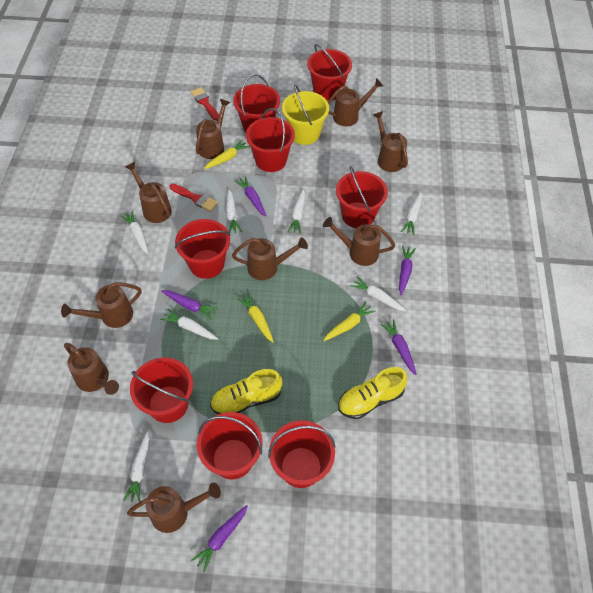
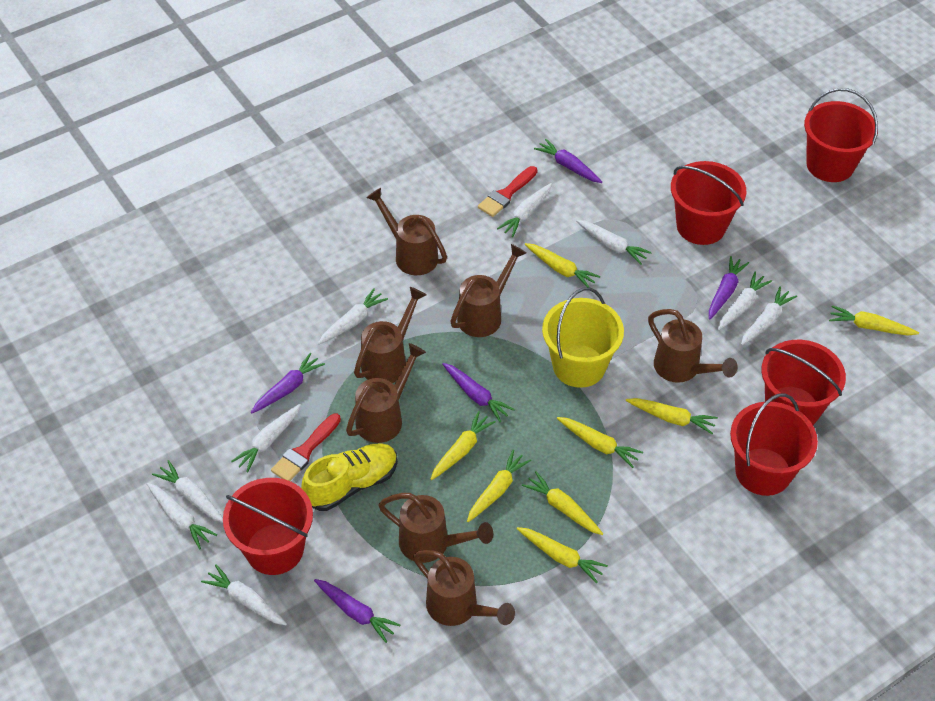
brown watering can: [61,282,142,328] [64,343,119,395] [125,162,172,223] [127,483,221,533] [196,99,231,159] [232,237,308,280] [323,217,395,266] [328,78,383,126] [373,111,408,172] = 9 -> [346,343,426,443] [354,287,427,383] [366,188,447,275] [378,493,493,563] [413,550,515,626] [450,244,526,337] [648,309,738,383] = 7
red bucket: [130,358,193,423] [175,219,231,279] [197,412,263,480] [233,74,280,132] [246,108,295,172] [268,420,335,488] [307,44,352,101] [336,166,388,228] = 8 -> [223,478,313,575] [671,161,746,245] [730,393,818,496] [761,340,846,425] [804,88,878,182] = 5
white carrot: [120,211,148,254] [123,432,149,502] [160,308,218,340] [226,189,242,233] [288,189,305,234] [350,276,406,311] [401,192,422,235] = 7 -> [147,483,217,549] [152,460,223,523] [201,565,287,625] [231,404,301,473] [318,288,388,345] [497,183,552,237] [576,220,652,265] [718,272,772,330] [741,287,797,345] = 9
yellow carrot: [204,140,250,169] [237,292,274,343] [323,302,375,341] = 3 -> [431,411,496,480] [467,450,531,522] [517,527,608,583] [522,471,603,535] [525,243,600,287] [557,417,643,468] [626,398,718,434] [829,305,919,336] = 8
yellow shoe: [210,369,282,415] [338,367,407,419] = 2 -> [301,443,398,511] = 1

